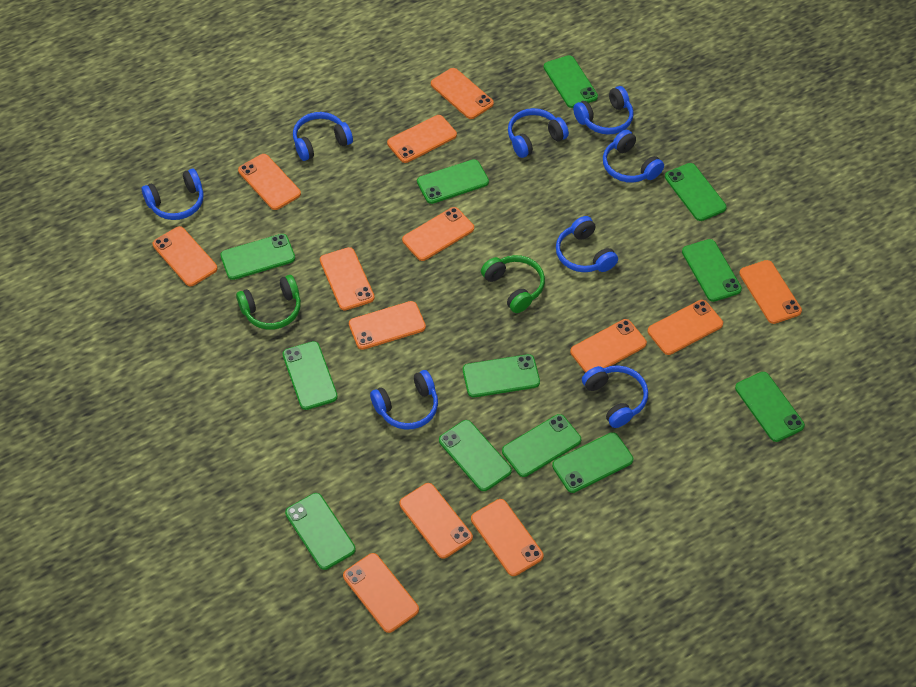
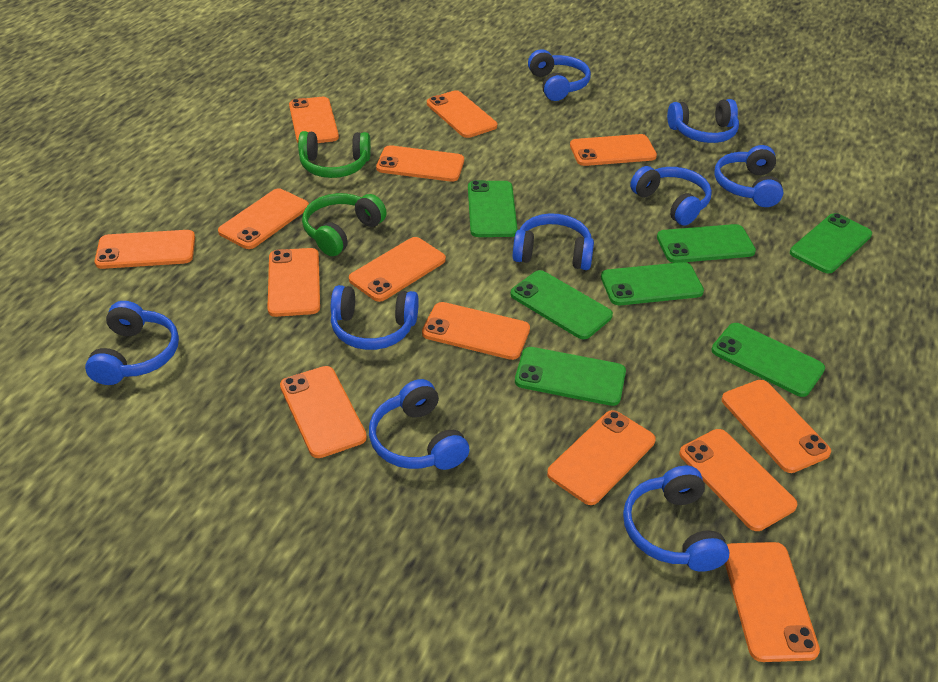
blue headphones: [141,169,203,220] [293,112,353,161] [370,370,438,430] [508,108,569,158] [556,216,618,272] [573,86,634,135] [582,365,648,428] [603,130,664,183] = 8 -> [85,301,179,385] [331,285,419,350] [369,379,469,470] [513,213,594,270] [528,49,591,101] [623,466,730,572] [630,166,712,226] [667,99,739,143] [714,145,783,207] = 9
green phone: [220,234,295,280] [283,341,338,410] [285,493,356,570] [417,159,489,204] [439,420,512,491] [463,354,540,397] [502,414,581,477] [544,55,598,108] [552,432,633,493] [665,163,727,221] [682,239,742,302] [735,372,805,442] = 12 -> [468,180,518,237] [510,270,613,339] [515,347,626,406] [601,262,704,305] [657,224,756,263] [711,323,825,397] [790,213,872,274] = 7
orange phone: [153,226,218,286] [238,154,301,210] [320,247,375,311] [343,553,419,633] [349,301,426,350] [387,115,457,163] [399,483,473,559] [402,207,474,261] [431,68,494,119] [471,499,544,576] [570,319,647,373] [647,300,723,355] [739,260,802,324] = 13 -> [95,230,195,269] [218,188,309,249] [267,248,320,317] [280,366,367,458] [289,97,339,143] [349,237,446,302] [376,145,464,182] [422,302,530,360] [427,90,497,138] [547,410,656,505] [570,134,657,166] [679,429,798,531] [722,380,831,473] [725,542,820,662] = 14

